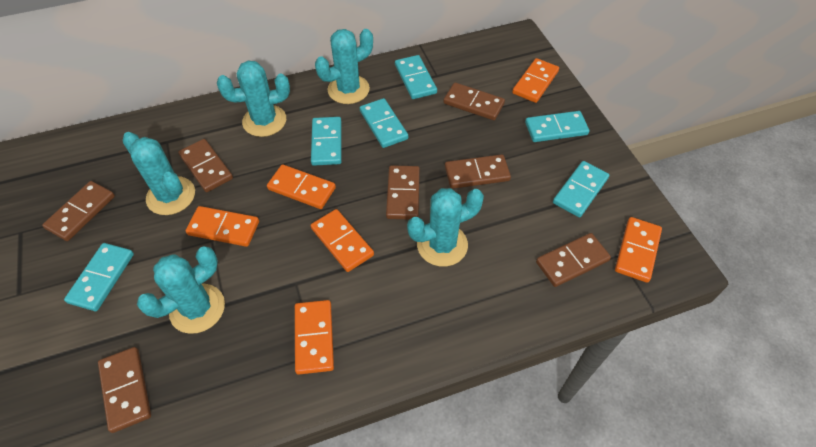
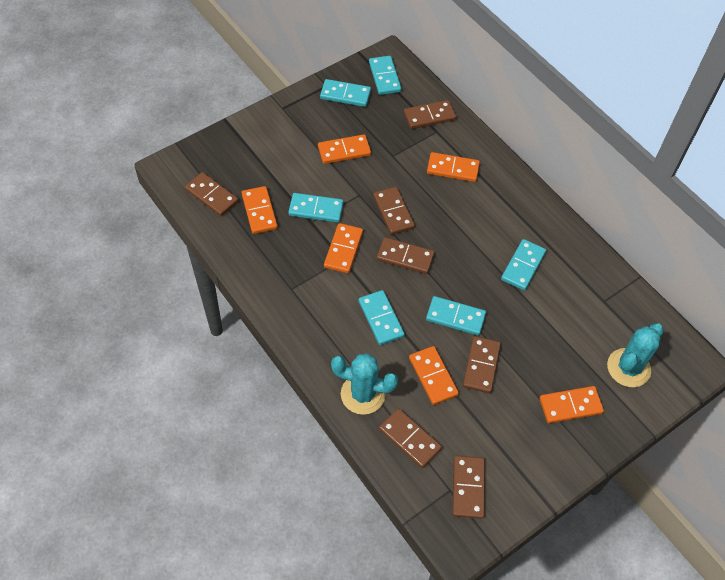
turquoise cactus: [122,132,195,215] [137,246,225,334] [217,61,290,137] [315,29,373,104] [407,188,484,267] = 5 -> [331,353,398,415] [607,323,664,387] = 2

